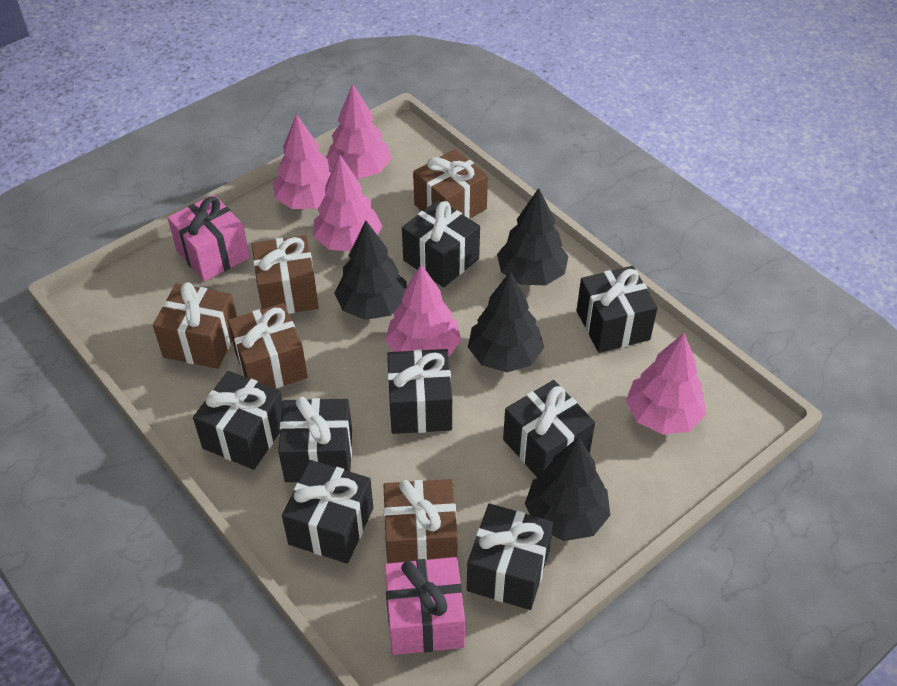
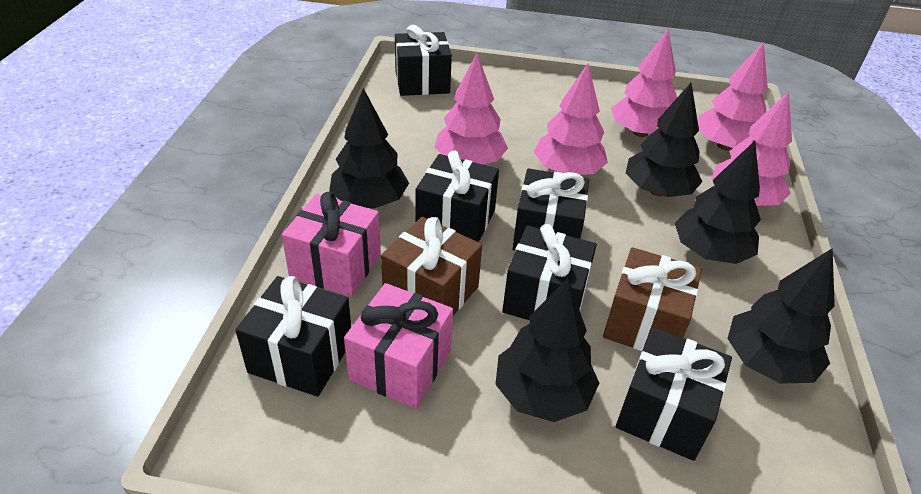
black gift: [193,371,283,470] [278,397,352,482] [282,460,373,564] [387,349,452,434] [402,200,480,287] [467,504,553,610] [503,380,595,477] [577,266,658,353] = 8 -> [236,276,351,397] [395,25,452,96] [416,150,499,242] [502,224,597,320] [512,168,589,251] [616,327,732,461] = 6
black tree: [334,221,407,320] [468,271,544,372] [497,188,569,285] [525,437,610,541] = 4 -> [329,88,409,209] [495,278,599,422] [626,83,703,197] [675,141,761,264] [727,248,835,384] = 5
brown gift: [153,282,237,369] [228,303,307,389] [252,235,319,314] [384,479,458,563] [413,149,488,219] = 5 -> [381,217,482,315] [603,247,702,351] = 2

